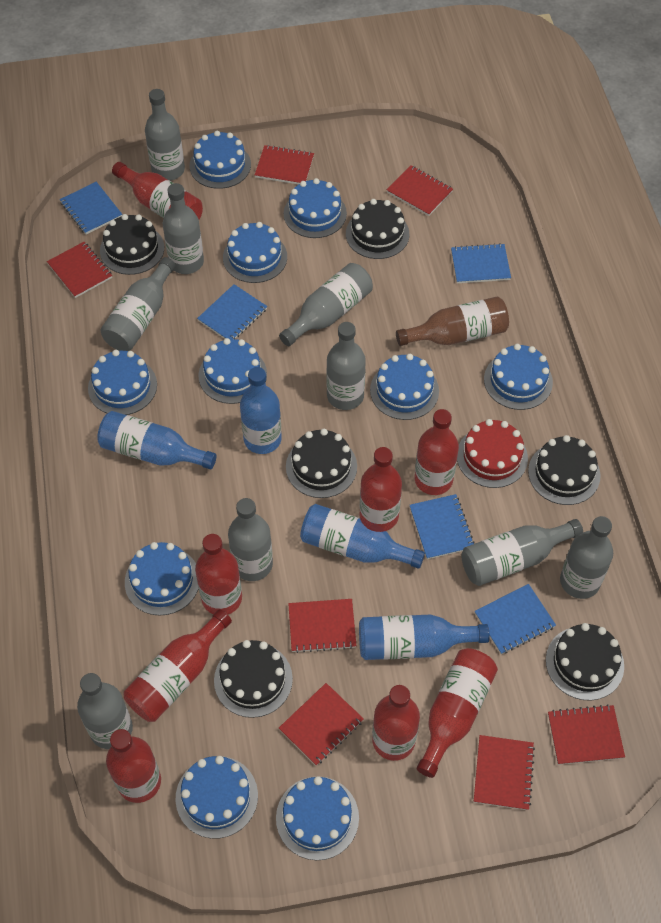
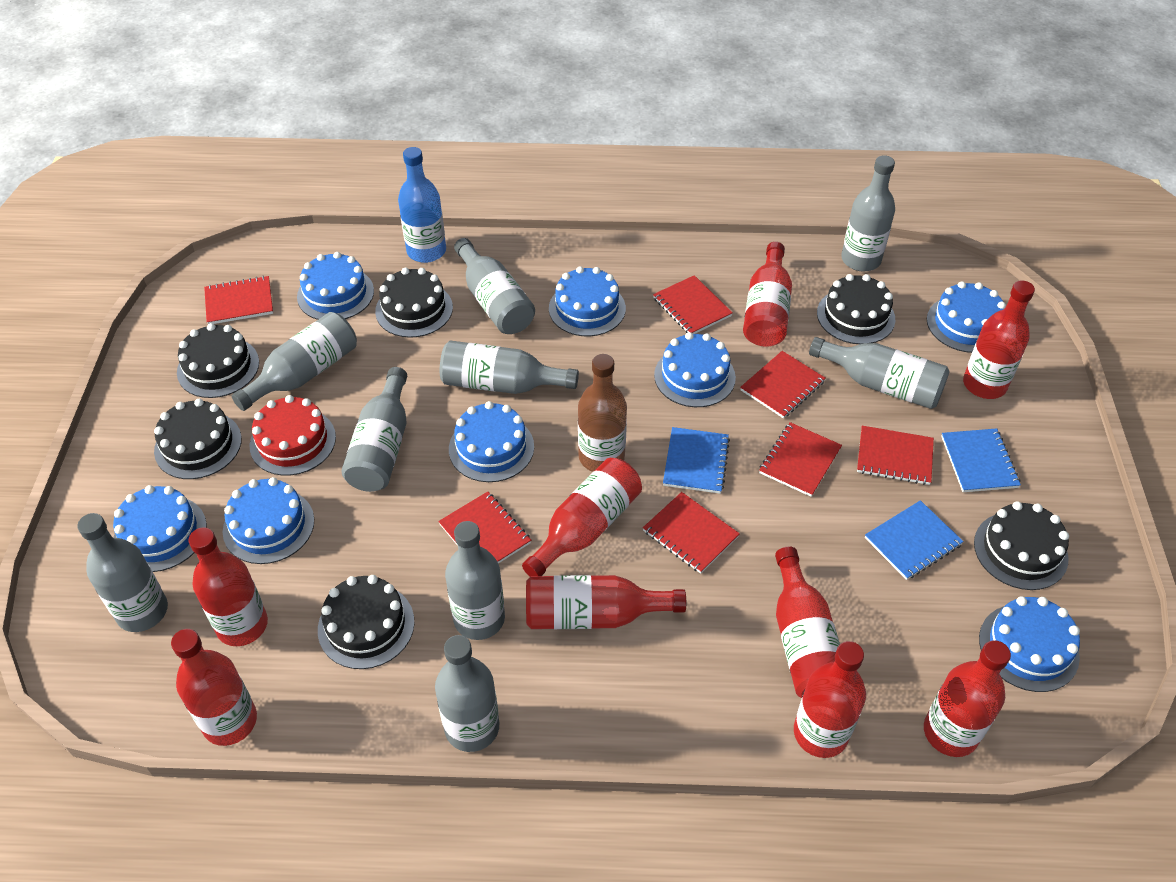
blue bottle: [97,411,216,470] [240,367,282,454] [300,504,425,569] [359,615,490,660] = 4 -> [398,147,446,263] = 1
blue cake: [88,350,157,415] [125,542,199,616] [176,756,258,839] [189,131,251,189] [199,338,267,404] [223,222,287,283] [276,776,359,860] [284,178,347,238] [370,354,439,420] [484,344,553,410] = 10 -> [113,485,207,572] [223,477,314,564] [297,252,374,320] [449,401,534,482] [549,266,626,336] [654,332,736,407] [927,281,1006,353] [979,596,1080,692] = 8
blue notebook: [60,182,122,235] [197,284,267,339] [410,494,475,559] [451,243,511,283] [475,584,556,654] = 5 -> [663,427,730,494] [865,500,964,580] [941,428,1021,492] = 3
red bottle: [106,729,161,803] [112,162,203,219] [124,609,232,722] [195,534,242,614] [360,447,402,531] [372,685,420,761] [415,409,459,495] [417,648,498,778] = 8 -> [171,629,257,746] [189,528,268,646] [522,458,642,577] [526,575,686,629] [743,242,792,347] [775,547,840,698] [794,641,866,758] [924,640,1011,757] [963,280,1035,399] = 9

